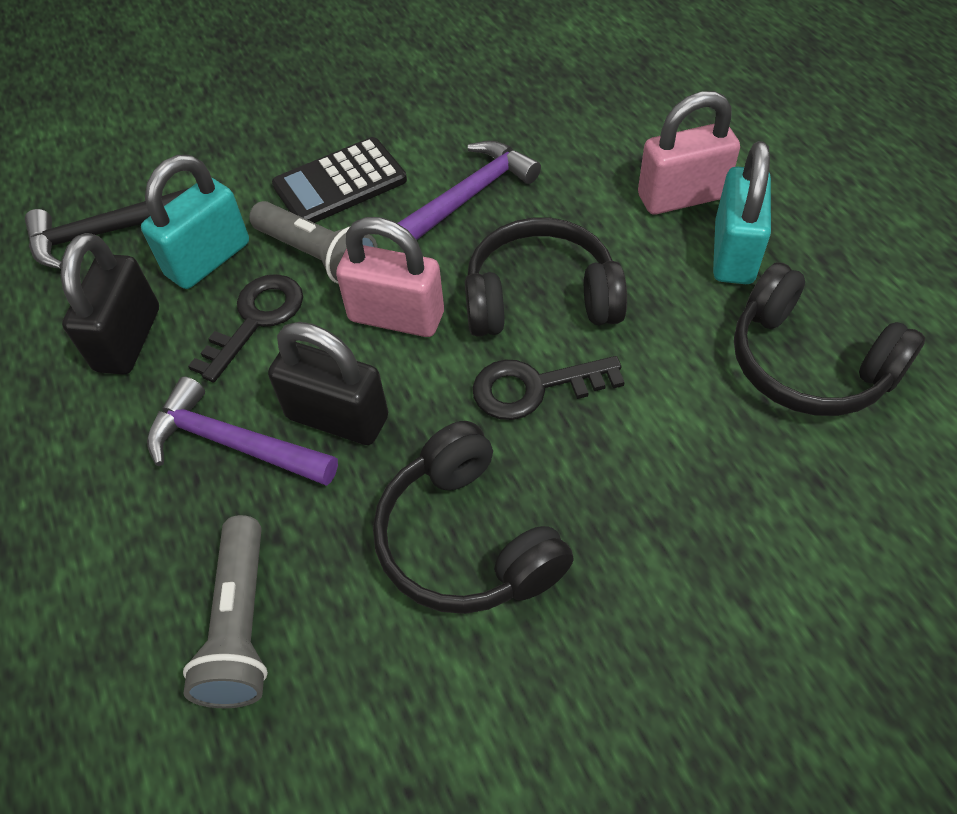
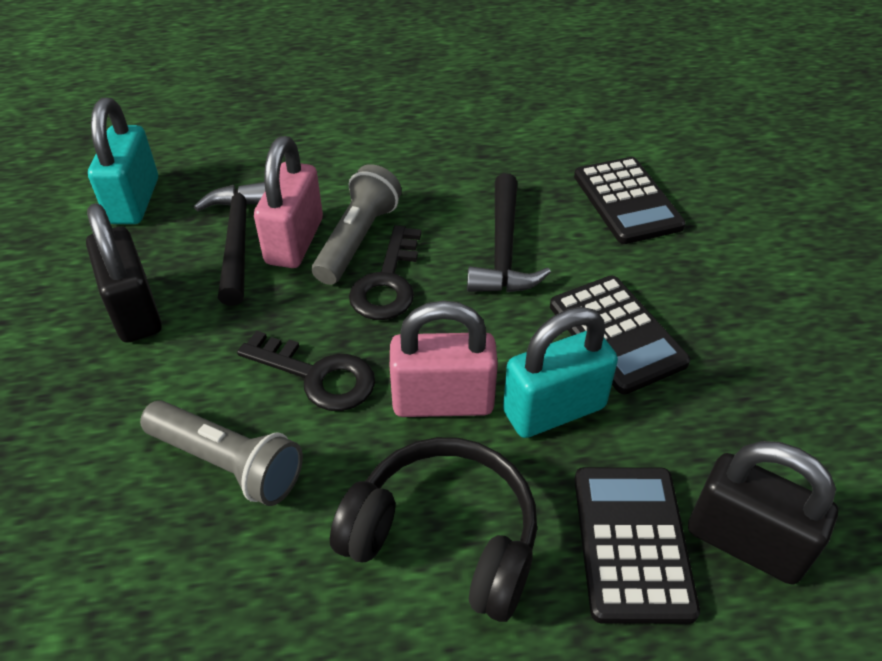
black calculator: [272,137,407,223] = 1 -> [550,276,690,394] [574,157,686,244] [574,467,700,624] = 3
black hammer: [25,188,189,269] = 1 -> [194,182,265,306] [467,173,551,292] = 2
black headphones: [373,421,574,614] [465,218,627,337] [734,262,925,416] = 3 -> [330,437,537,622] = 1
purple hammer: [147,376,338,486] [398,141,541,240] = 2 -> none = 0

